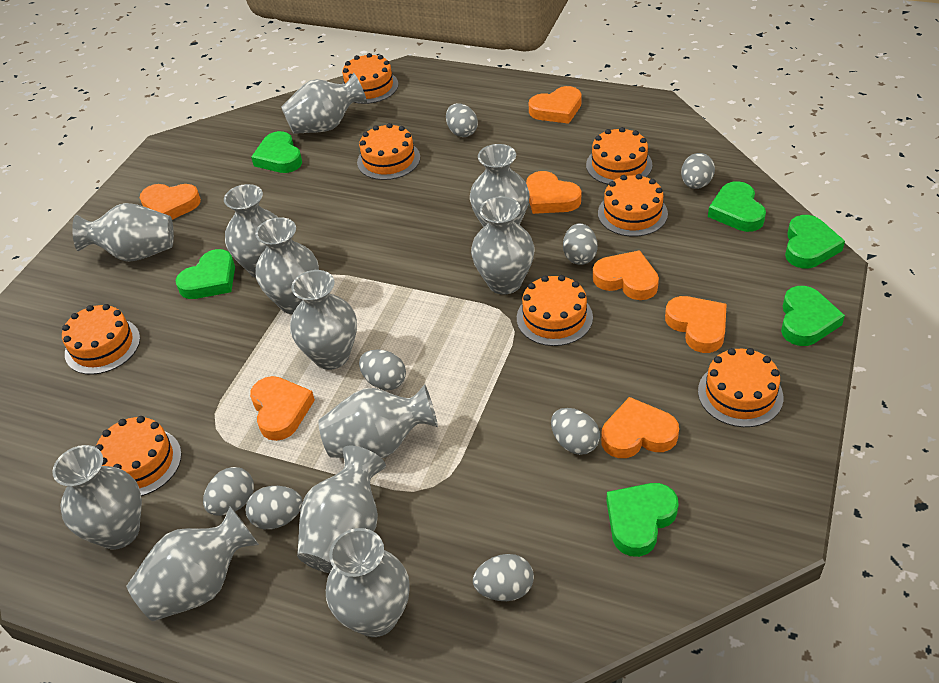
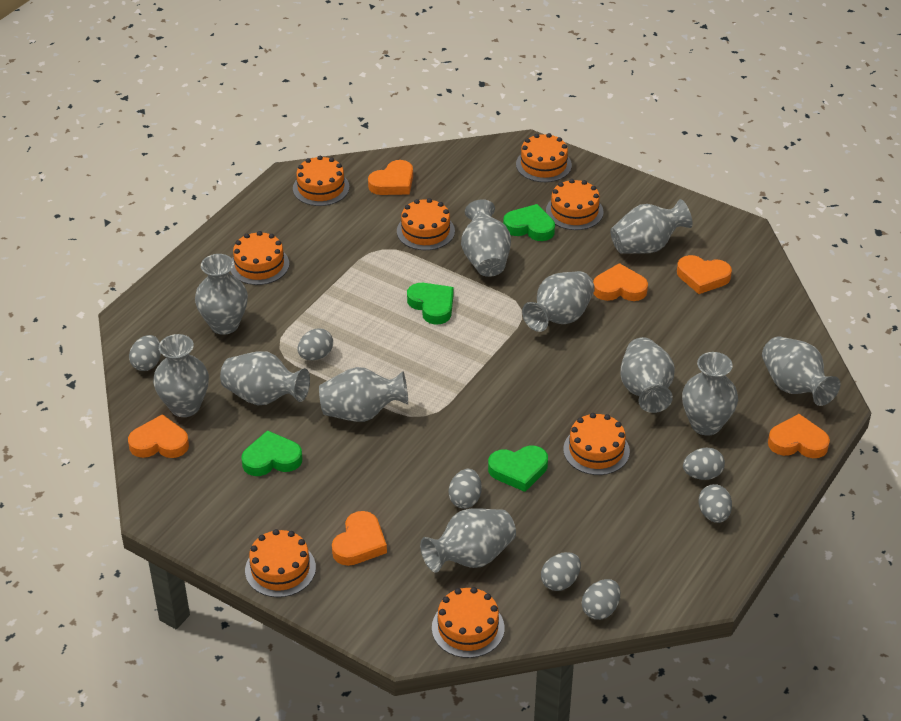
green heart: [175,249,235,299] [251,131,302,173] [606,483,679,557] [708,181,766,232] [781,286,845,346] [785,215,845,268] = 6 -> [241,430,302,476] [407,283,454,325] [488,446,548,492] [503,204,555,241] = 4
grey egg: [203,467,254,516] [246,486,303,529] [359,349,406,390] [446,103,478,137] [473,554,534,601] [551,408,600,455] [563,223,598,265] [681,153,715,189] = 8 -> [129,335,161,371] [297,328,333,360] [449,469,482,509] [541,552,581,591] [582,579,620,620] [683,447,725,480] [698,484,732,523] = 7
grey vase: [52,445,142,550] [72,203,174,262] [127,506,259,621] [224,184,278,278] [255,217,319,314] [281,73,367,134] [290,270,357,370] [297,446,386,573] [318,384,438,458] [326,528,410,637] [470,144,529,227] [471,196,534,294] = 12 -> [153,334,209,417] [195,254,248,335] [220,351,310,405] [319,367,408,422] [420,509,516,573] [461,199,511,277] [522,271,595,332] [610,199,693,254] [620,337,675,413] [682,352,738,436] [762,336,841,406] = 11
orange heart: [140,184,201,220] [250,376,315,441] [526,171,581,214] [529,86,581,124] [593,250,659,300] [601,397,679,458] [665,296,727,353] = 7 -> [128,414,189,458] [332,511,387,566] [368,160,413,195] [593,263,648,301] [677,255,732,294] [768,414,830,458] = 6

